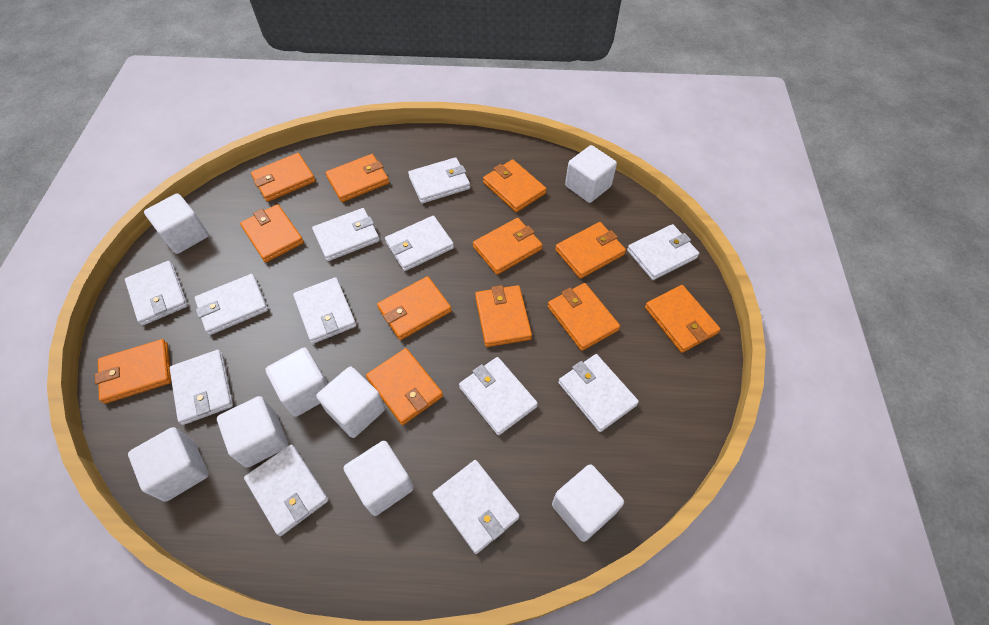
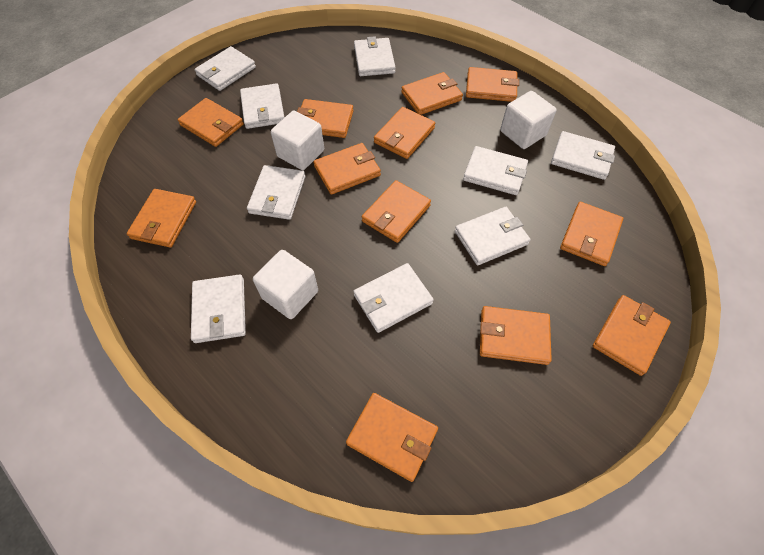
white cube: [128,427,209,502] [144,193,209,254] [217,396,288,468] [265,347,328,417] [316,367,385,438] [344,441,414,516] [552,464,624,542] [565,145,617,203] = 8 -> [253,250,318,319] [271,111,324,170] [500,91,557,149] = 3
white wallet: [125,261,188,326] [170,350,233,425] [195,274,268,335] [244,445,328,536] [293,277,357,344] [312,208,380,261] [385,216,454,271] [408,157,470,203] [433,460,520,554] [459,357,538,435] [558,354,639,432] [627,224,699,280] = 12 -> [191,274,246,343] [194,46,256,91] [240,83,285,129] [247,165,306,220] [353,263,434,333] [354,36,396,76] [455,207,531,265] [463,146,528,195] [551,131,615,180] = 9

